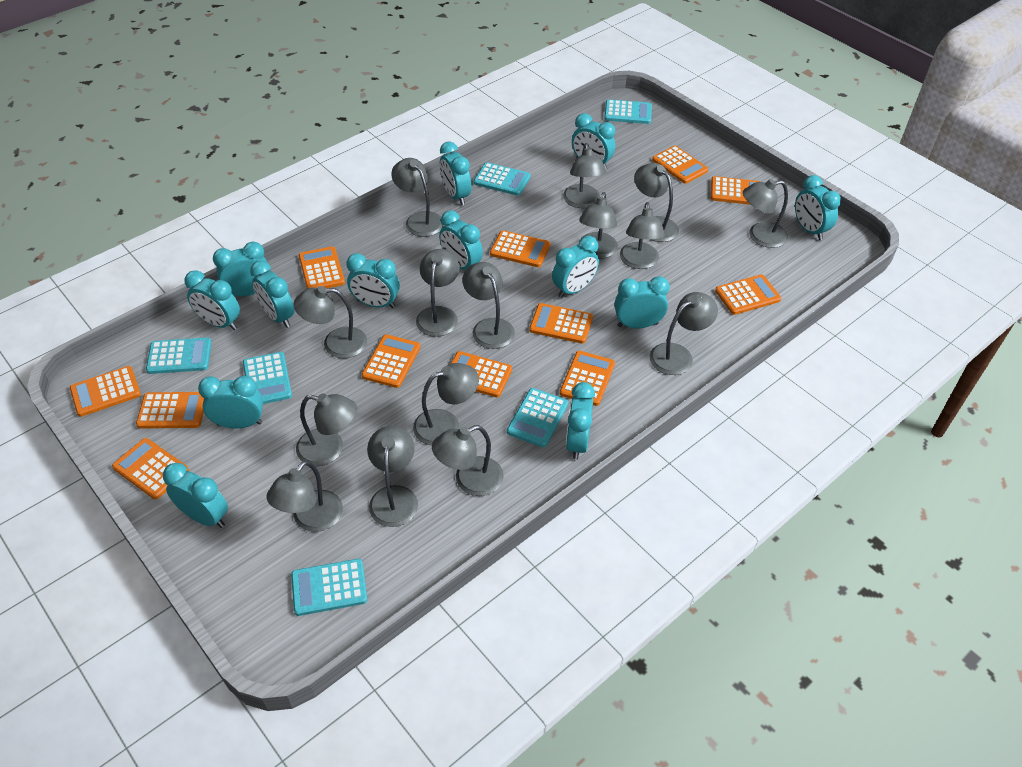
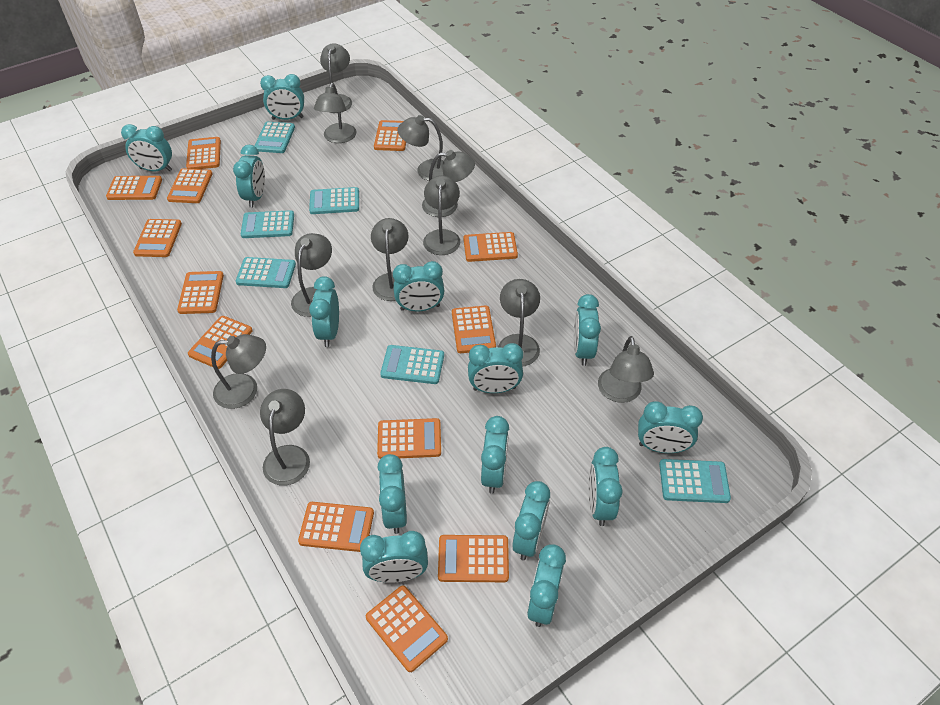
grey lamp: [266,461,343,532] [293,286,367,358] [296,393,357,466] [367,426,418,527] [391,158,444,237] [413,363,479,445] [416,249,460,337] [432,425,504,496] [462,262,515,349] [563,143,606,208] [579,192,618,259] [620,202,665,269] [634,163,679,242] [649,292,718,375] [743,179,788,248] = 15 -> [211,334,266,409] [260,389,310,486] [291,233,332,317] [314,83,356,143] [320,43,352,113] [371,218,409,301] [398,115,444,181] [422,150,475,217] [423,175,460,255] [498,279,540,366] [598,336,654,403] = 11
orange calculator: [70,366,141,417] [112,438,189,499] [136,392,204,429] [299,247,345,289] [362,334,421,388] [451,351,512,397] [490,230,550,267] [529,303,593,344] [560,351,615,406] [652,146,708,184] [711,176,761,205] [715,274,781,315] = 12 -> [106,176,162,200] [133,219,182,257] [167,169,213,203] [177,271,224,314] [186,137,221,169] [188,316,253,369] [298,502,374,552] [366,585,448,672] [374,120,406,151] [377,418,441,459] [438,535,509,582] [452,306,496,353] [463,232,518,262] = 13
turquoise clock: [163,463,228,528] [184,270,240,330] [198,376,263,429] [213,242,270,296] [250,261,294,328] [346,253,400,308] [439,210,483,270] [440,141,472,205] [552,236,599,298] [566,382,595,460] [572,113,615,169] [614,276,670,328] [795,175,841,240] = 13 -> [121,124,172,171] [233,145,265,208] [260,74,304,120] [309,276,339,347] [360,531,428,583] [378,454,407,534] [393,261,444,311] [468,343,523,393] [481,416,509,494] [512,481,550,560] [527,544,566,627] [574,294,601,366] [588,447,623,526] [638,401,703,453] = 14

